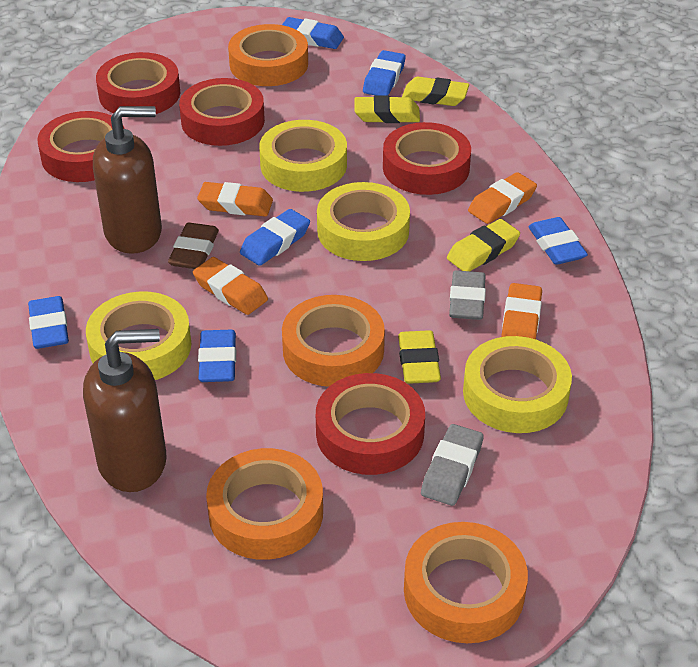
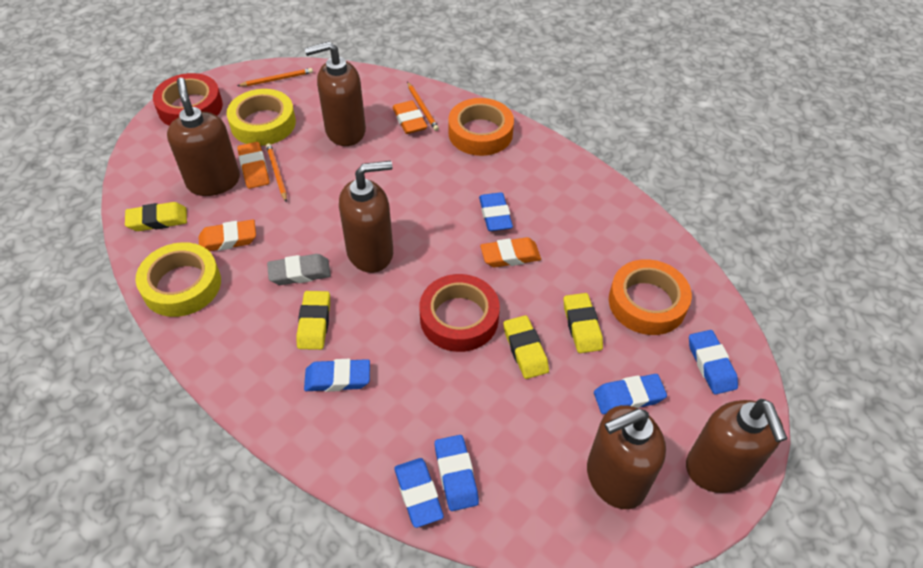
brown eraser: [168,222,219,269] = 1 -> none = 0
brown soap dispenser: [83,329,167,492] [93,106,162,254] = 2 -> [167,78,240,196] [304,41,366,146] [339,161,393,273] [587,405,666,509] [686,399,788,493] = 5
grey eraser: [421,424,484,506] [449,270,486,320] = 2 -> [267,254,331,285] = 1
orange pencil: none = 0 -> [237,68,313,86] [266,144,287,202] [407,82,439,131] = 3
orange tape: [206,448,323,560] [228,24,308,86] [282,295,385,387] [404,522,528,643] = 4 -> [448,98,514,156] [609,259,692,335] = 2
red tape: [37,111,125,182] [96,52,180,114] [179,78,265,146] [316,373,425,475] [383,122,471,195] = 5 -> [153,73,223,126] [420,274,500,352] = 2
yellow tape: [86,292,191,380] [259,120,347,192] [317,182,410,261] [463,336,572,433] = 4 -> [136,242,221,317] [227,89,296,146] = 2

